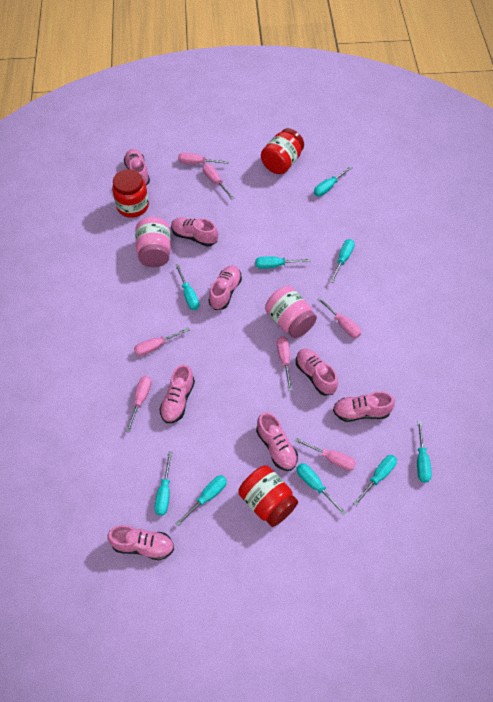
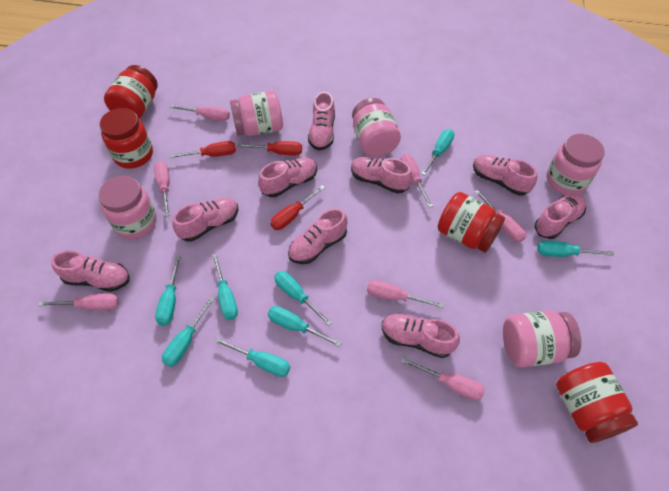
pink jar: [135,217,171,267] [265,286,317,338] = 2 -> [98,176,157,239] [230,91,283,136] [352,98,401,157] [503,311,581,367] [547,134,604,195] = 5
pink shoe: [107,525,174,560] [124,149,150,185] [159,364,195,423] [171,217,218,247] [209,265,242,310] [256,412,298,471] [296,349,338,396] [333,391,395,422] = 8 -> [51,251,130,292] [172,198,239,242] [258,157,317,197] [288,208,347,264] [308,92,335,150] [351,157,412,194] [382,314,460,358] [473,154,537,195] [534,193,586,239] = 9
red jar: [112,169,149,218] [238,466,298,527] [261,128,304,174] = 3 -> [99,108,153,168] [104,65,158,119] [438,192,505,253] [556,362,638,443] = 4
red screwdriver: none = 0 -> [170,141,236,158] [237,141,302,156] [270,185,325,230] = 3
turquoise screwdriver: [154,451,172,516] [175,264,199,310] [175,475,227,526] [255,256,311,269] [296,463,346,515] [314,166,353,196] [330,239,355,283] [353,455,397,506] [417,421,432,483] = 9 -> [155,256,181,326] [162,297,215,367] [212,253,238,320] [214,337,290,377] [268,306,341,347] [274,271,332,326] [421,129,455,175] [537,240,614,257] = 8

